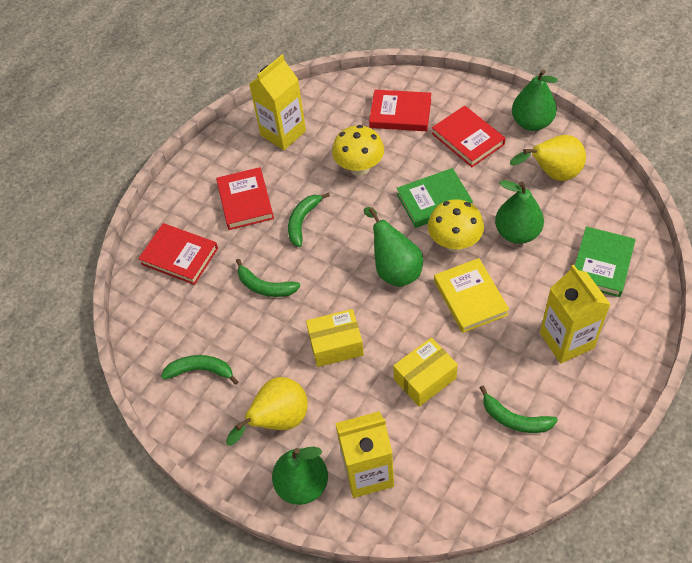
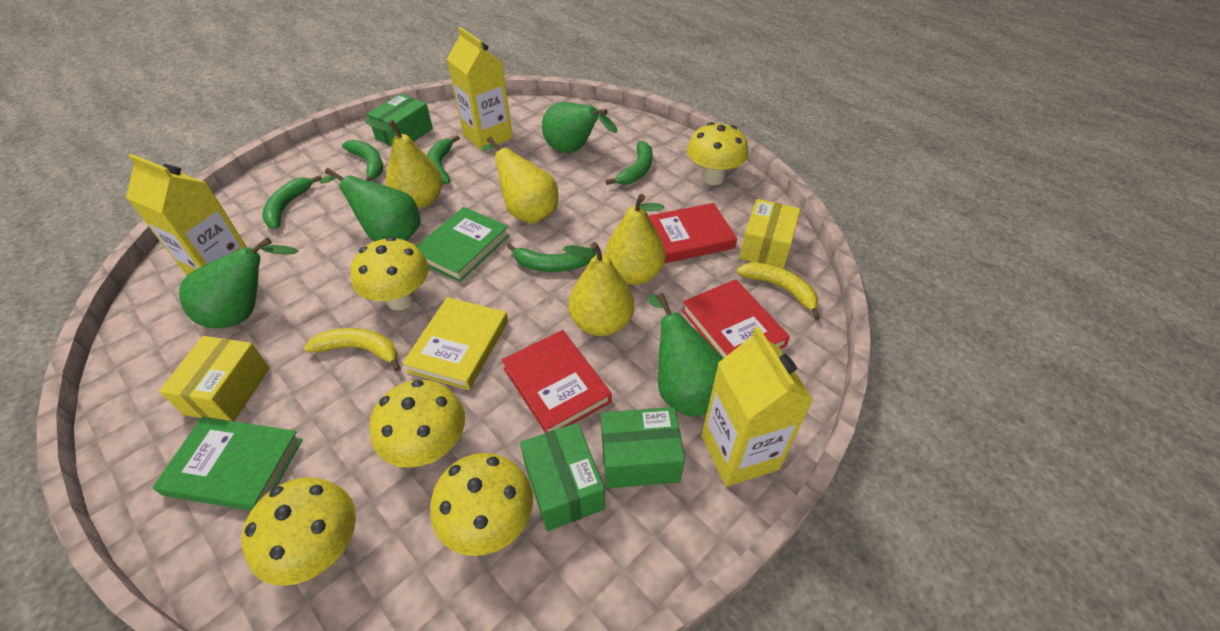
green banana: [161,355,239,385] [236,259,301,297] [288,192,330,247] [479,386,558,433] = 4 -> [262,175,322,229] [342,140,383,181] [427,135,460,184] [506,243,596,272] [606,141,652,185] = 5
green box: none = 0 -> [367,94,433,146] [520,423,605,531] [601,407,685,488] = 3
red book: [138,223,218,285] [216,167,274,230] [369,90,431,131] [432,105,506,167] = 4 -> [502,330,612,433] [648,203,737,263] [682,279,790,358] = 3
yellow banana: none = 0 -> [304,328,401,372] [736,262,820,320] = 2
yellow mushroom: [332,125,384,176] [428,199,484,252] = 2 -> [241,477,356,586] [351,237,429,310] [370,380,465,468] [430,453,533,556] [687,122,748,185] = 5
yellow pear: [226,377,308,446] [510,135,586,181] = 2 -> [365,119,443,209] [482,137,558,224] [563,242,634,336] [604,194,666,285] = 4

